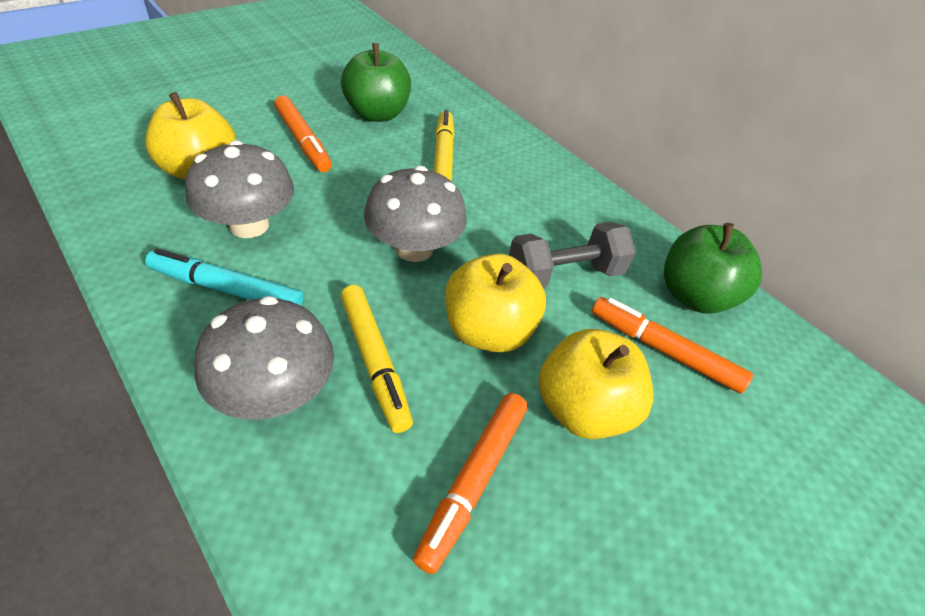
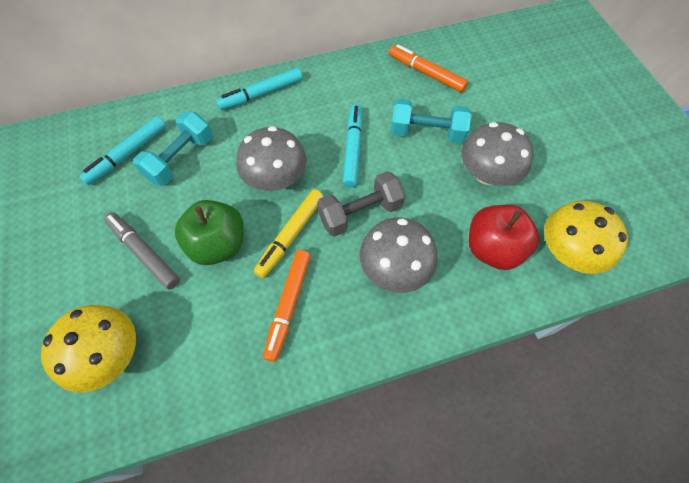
green apple: [341,43,411,122] [664,223,762,314] = 2 -> [175,200,244,265] = 1
grey marker: none = 0 -> [104,212,180,289] = 1
orange marker: [274,96,332,172] [413,393,528,574] [592,297,753,393] = 3 -> [263,250,311,362] [389,44,468,92] = 2
red apple: none = 0 -> [469,205,539,270] = 1
turquoise dumbbell: none = 0 -> [133,112,213,186] [391,99,472,144] = 2
turquoise marker: [145,249,303,305] = 1 -> [79,117,166,185] [216,68,302,110] [343,104,362,187] = 3
yellow apple: [145,92,236,180] [445,254,546,353] [538,329,653,439] = 3 -> none = 0
yellow marker: [340,285,413,433] [434,110,455,181] = 2 -> [254,189,324,278] = 1
yellow mushroom: none = 0 -> [41,305,136,393] [544,201,628,274] = 2

